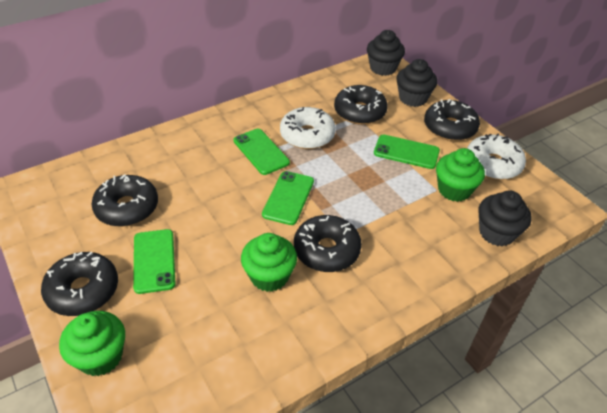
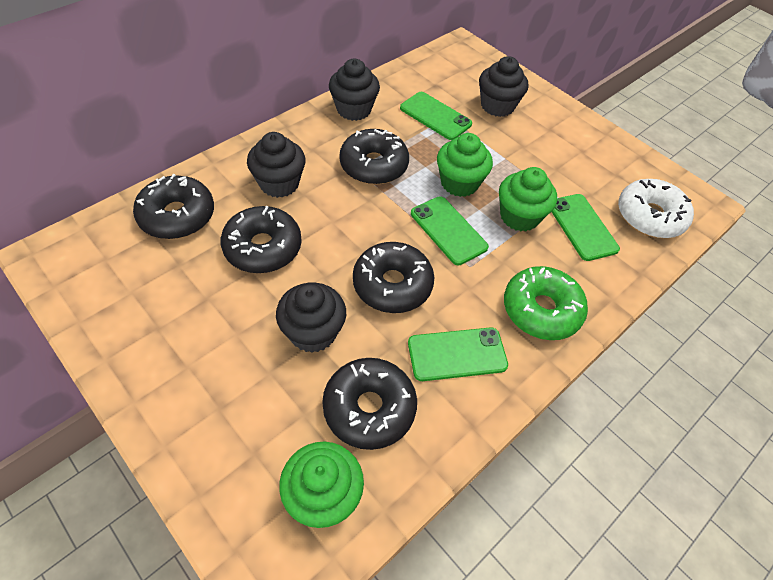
black cupcake: [367,30,405,76] [396,59,437,107] [478,191,532,246] = 3 -> [247,132,305,198] [276,283,346,353] [329,59,380,121] [479,56,528,117] = 4
green donut: none = 0 -> [504,266,588,340] = 1
white donut: [280,107,336,149] [467,133,526,180] = 2 -> [618,179,694,238] = 1

